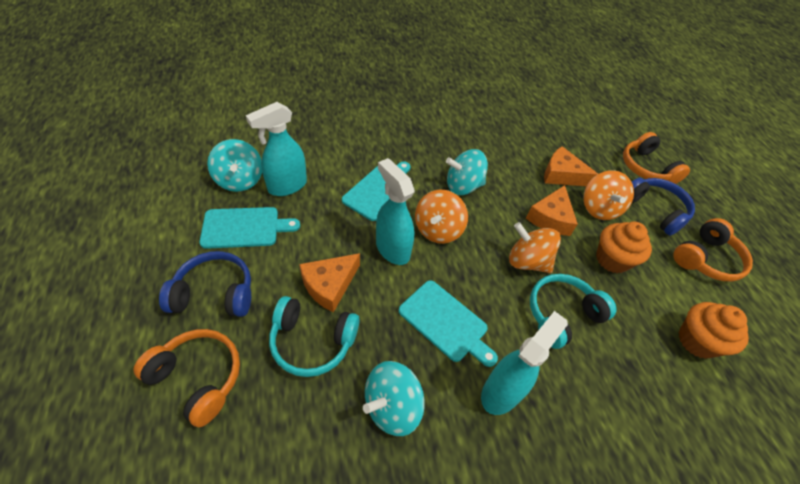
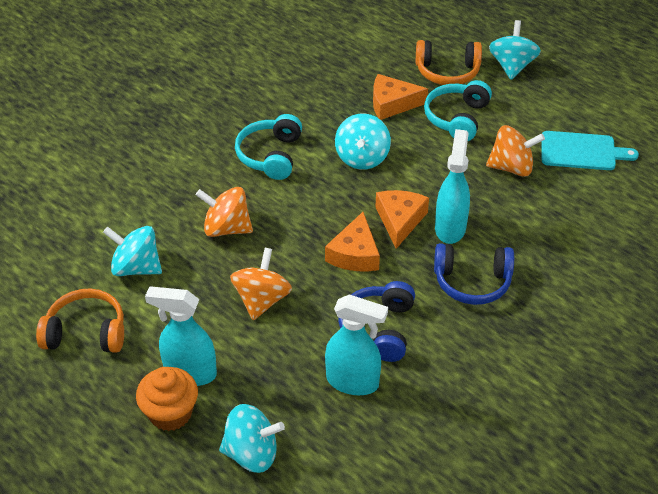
orange cupcake: [596,221,652,273] [678,302,749,359] = 2 -> [136,367,198,431] = 1
orange headphones: [133,329,240,427] [623,132,690,184] [673,218,753,281] = 3 -> [36,288,124,353] [416,40,482,85] = 2
turquoise cutting board: [199,207,300,249] [342,161,411,221] [399,280,498,367] = 3 -> [541,131,639,170] = 1
turquoise spinning top: [207,139,262,192] [363,361,425,436] [446,149,488,195] = 3 -> [103,226,162,276] [219,404,285,473] [335,113,391,170] [489,20,541,80] = 4

